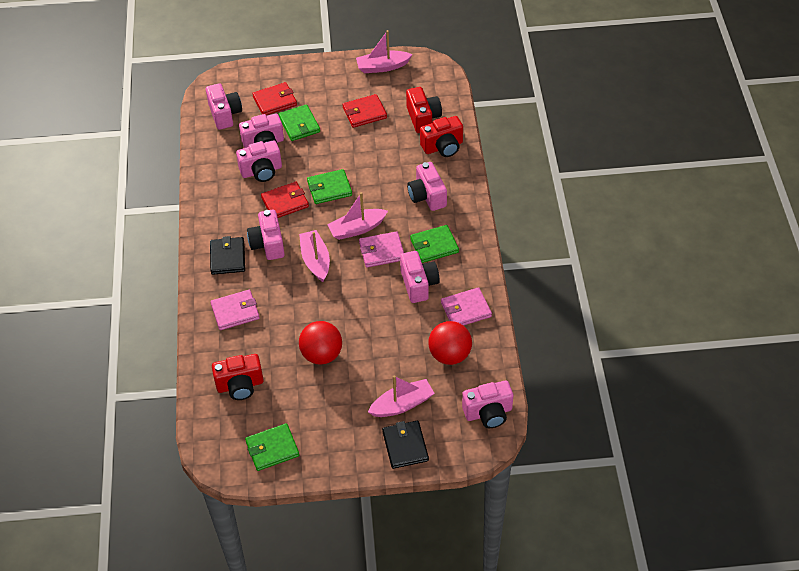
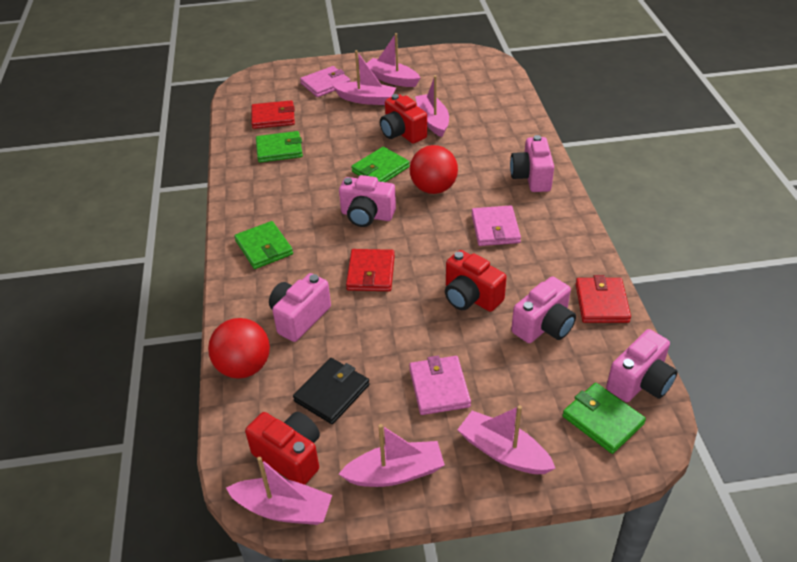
black wallet: [210,236,245,275] [382,421,429,469] = 2 -> [293,358,370,424] = 1
pink boat: [299,230,330,282] [327,192,388,240] [356,30,413,73] [368,375,435,417] = 4 -> [226,457,332,525] [332,50,396,105] [339,424,445,487] [366,33,420,87] [415,75,449,137] [457,405,556,474] = 6
pink camera: [206,83,242,130] [236,140,282,182] [239,114,284,148] [247,210,285,260] [400,251,440,303] [407,162,447,211] [462,380,513,428] = 7 -> [269,273,331,342] [339,175,396,227] [510,135,554,192] [511,277,576,343] [606,329,677,402] = 5

